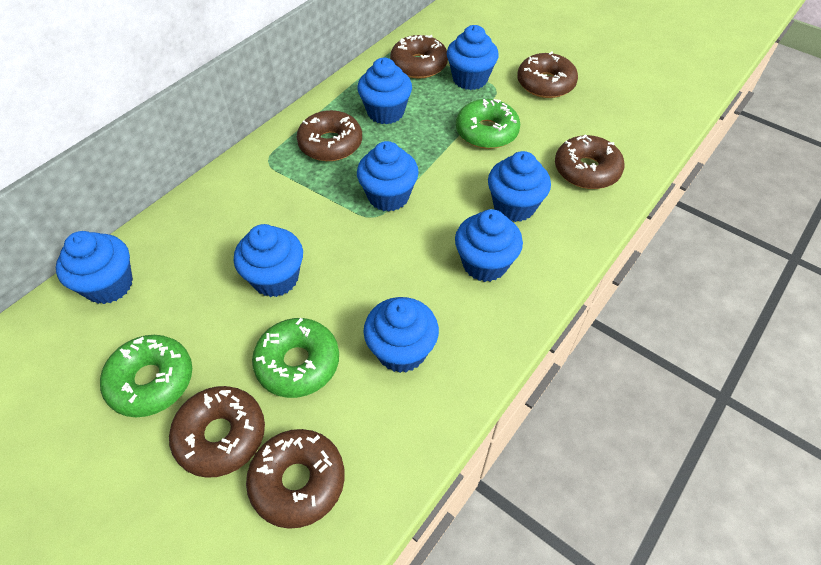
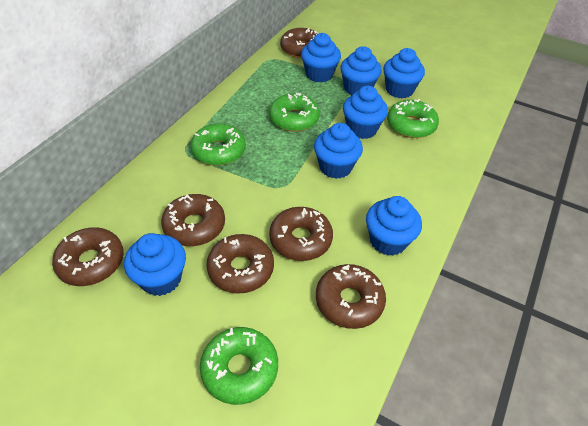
blue cupcake: [56,231,133,304] [234,224,303,297] [357,58,412,124] [357,141,419,212] [363,297,439,373] [447,25,499,90] [455,209,523,282] [488,151,551,222] = 8 -> [124,233,186,296] [301,33,341,83] [314,123,363,179] [340,46,382,96] [343,86,388,139] [366,196,422,256] [383,48,425,98] = 7
green donut: [100,335,192,417] [252,318,339,398] [456,99,520,149] = 3 -> [191,123,246,166] [200,327,278,405] [269,93,320,132] [387,99,439,138] = 4

